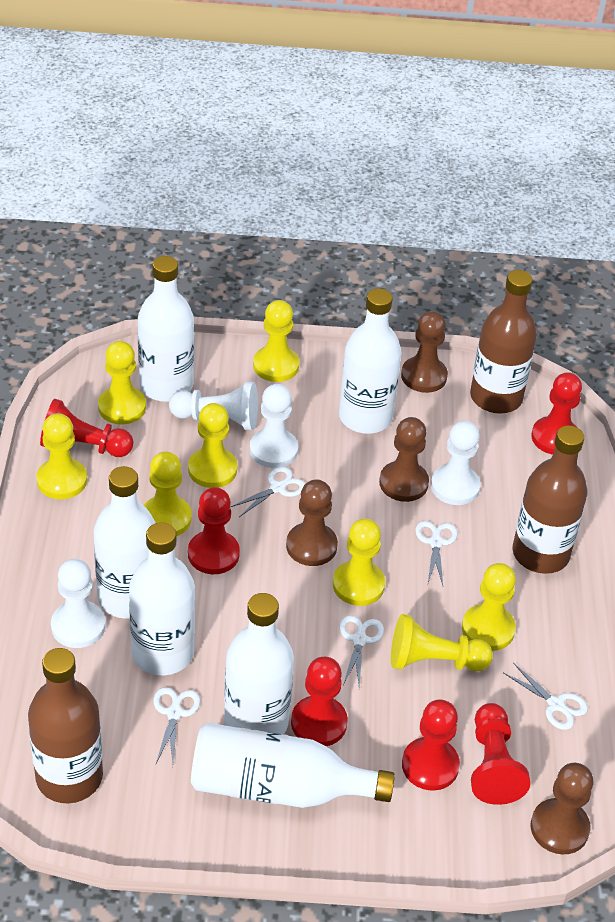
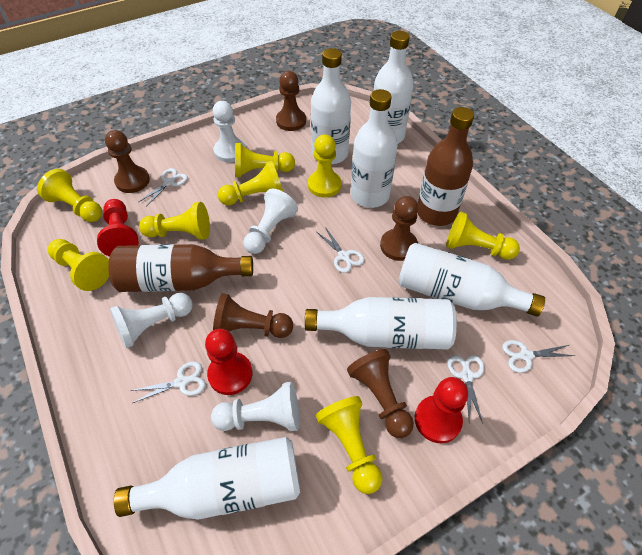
brown bottle: [28,648,103,803] [470,270,537,414] [513,425,588,574] = 3 -> [108,244,253,292] [417,107,474,226] = 2
brown pawn: [286,479,338,566] [379,417,429,502] [401,311,448,393] [531,763,593,854] = 4 -> [105,130,150,193] [213,293,293,338] [276,71,306,131] [347,349,414,438] [380,196,418,261] = 5
red pawn: [40,399,134,457] [188,487,240,574] [291,657,348,746] [402,700,460,791] [471,703,530,805] [531,372,582,455] = 6 -> [97,199,139,257] [205,329,252,395] [415,377,468,443] = 3

